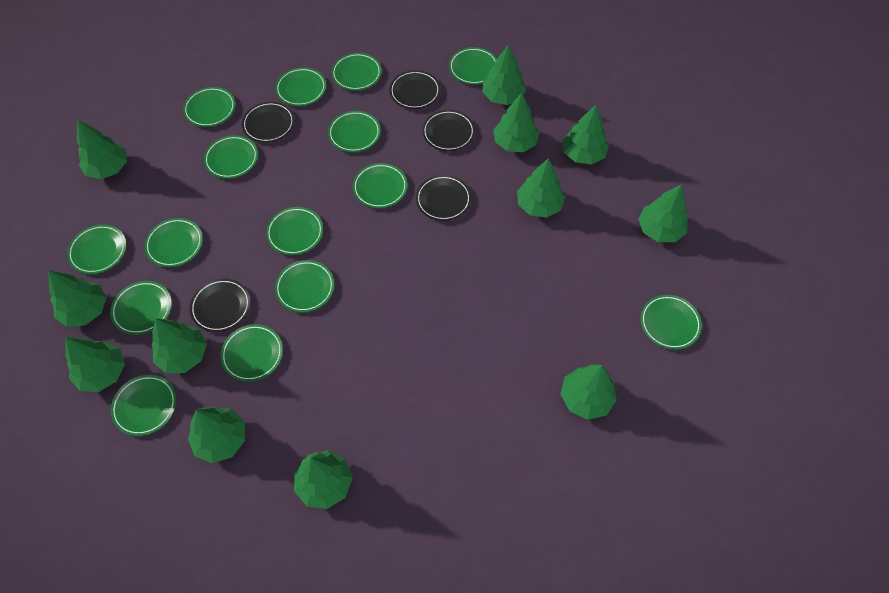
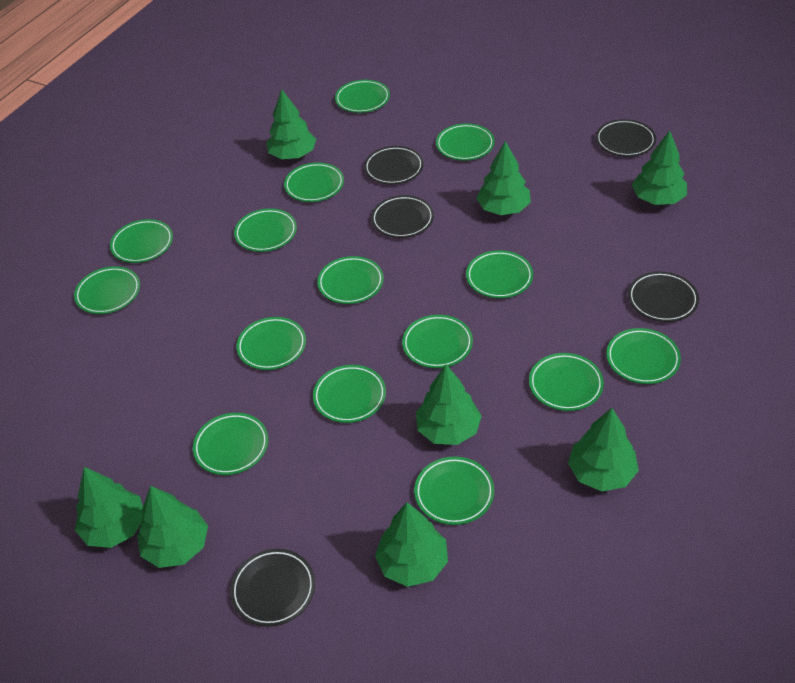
green tree: [48,270,107,327] [65,337,125,392] [77,119,127,179] [151,318,207,373] [188,407,245,463] [294,450,353,509] [482,45,527,105] [493,93,539,152] [517,158,565,218] [560,365,617,420] [562,105,609,165] [638,185,688,242] = 12 -> [75,467,143,548] [137,486,208,568] [266,89,316,159] [375,502,448,587] [416,365,482,445] [476,141,531,215] [568,408,639,491] [632,130,687,205] = 8

